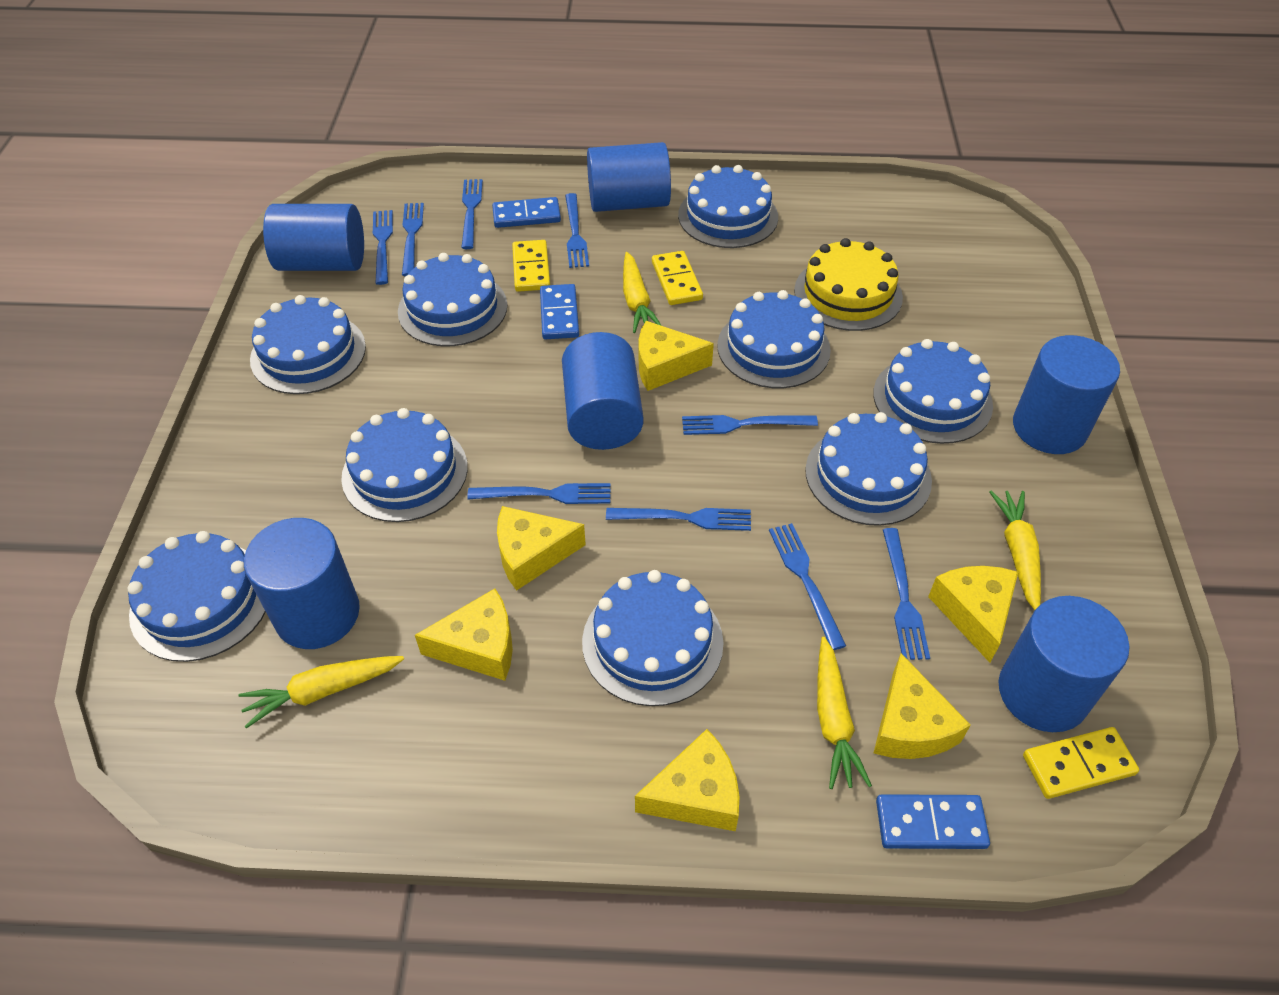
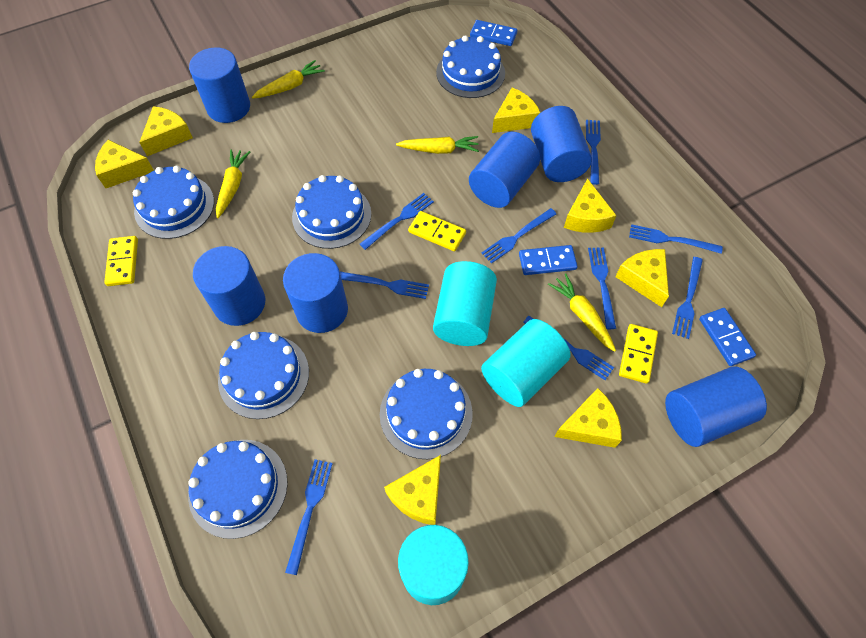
blue cake: [127,531,266,662] [250,295,366,394] [341,408,468,522] [398,253,507,346] [582,570,723,706] [678,165,778,248] [717,290,831,388] [805,412,932,526] [873,339,993,444] = 9 -> [133,166,214,239] [188,440,288,539] [218,332,309,419] [292,175,371,249] [380,369,473,459] [436,35,505,98] = 6
turquoise cylinder: none = 0 -> [398,525,469,605] [433,261,497,346] [481,319,571,407] = 3
yellow cake: [794,238,903,331] = 1 -> none = 0
yellow cheese: [415,589,513,681] [497,506,586,591] [635,729,739,831] [639,321,714,391] [874,653,971,759] [928,566,1018,663] = 6 -> [95,140,154,188] [139,106,193,156] [384,455,441,525] [492,88,540,133] [554,388,622,448] [564,178,617,233] [615,249,669,307] = 7

